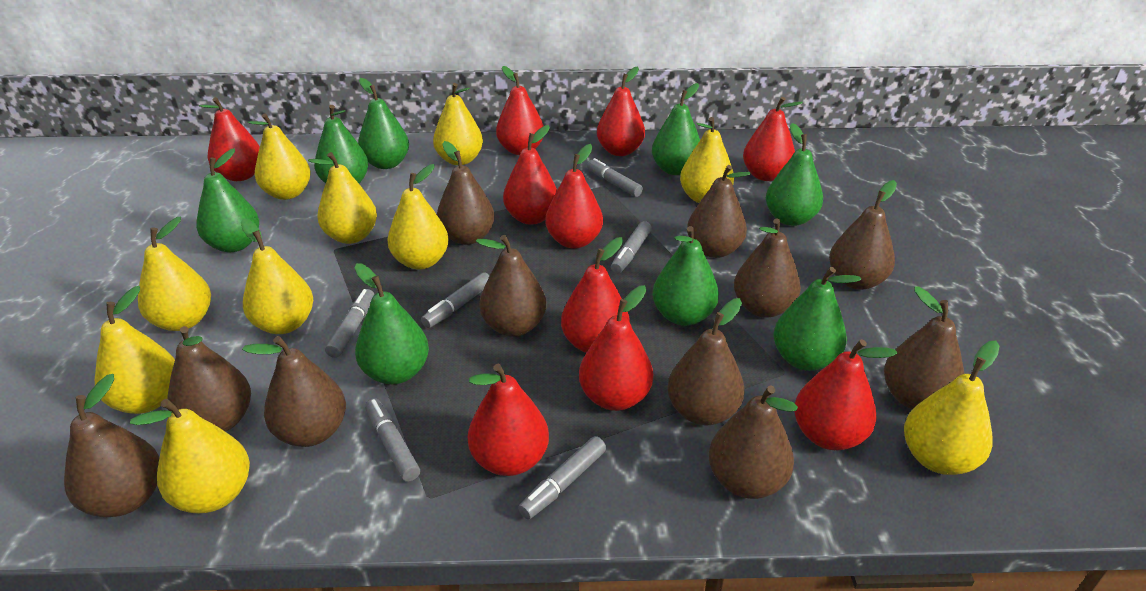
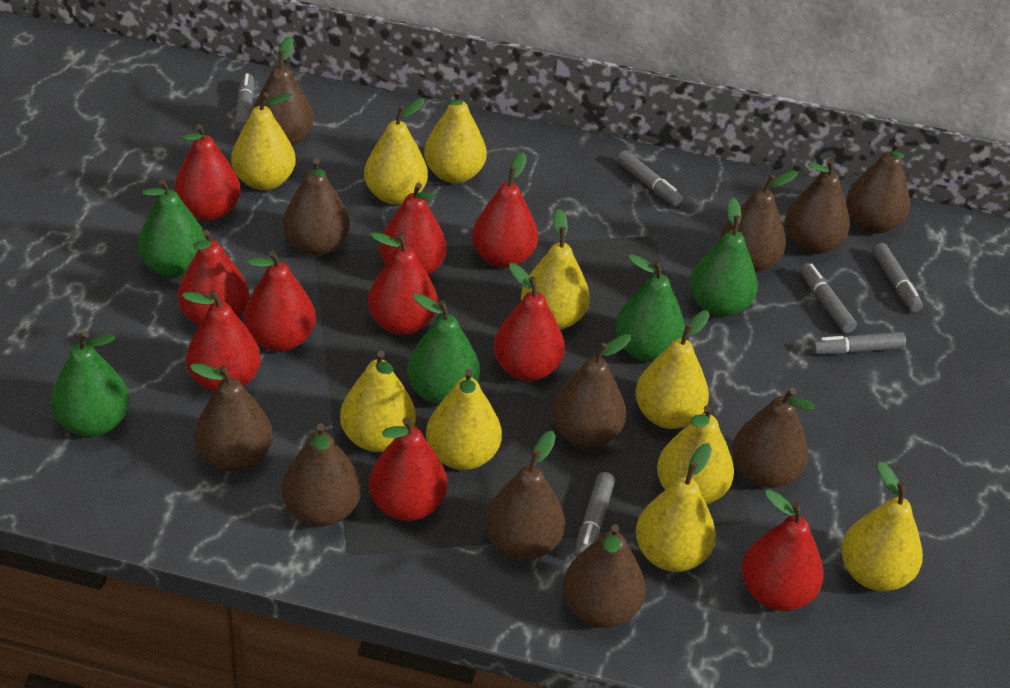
green pear: [196,148,259,252] [314,105,368,184] [355,263,429,384] [358,78,409,169] [652,83,700,175] [652,226,719,326] [766,123,823,226] [774,267,861,371] = 8 -> [51,331,130,437] [138,179,206,278] [407,293,480,405] [615,254,685,362] [690,198,758,317] = 5

